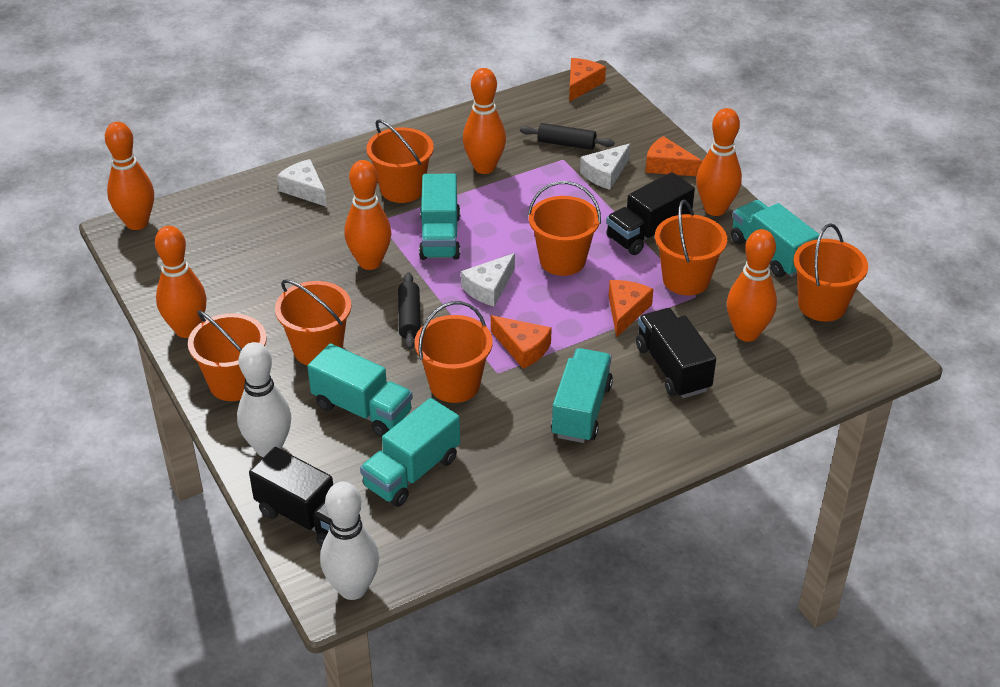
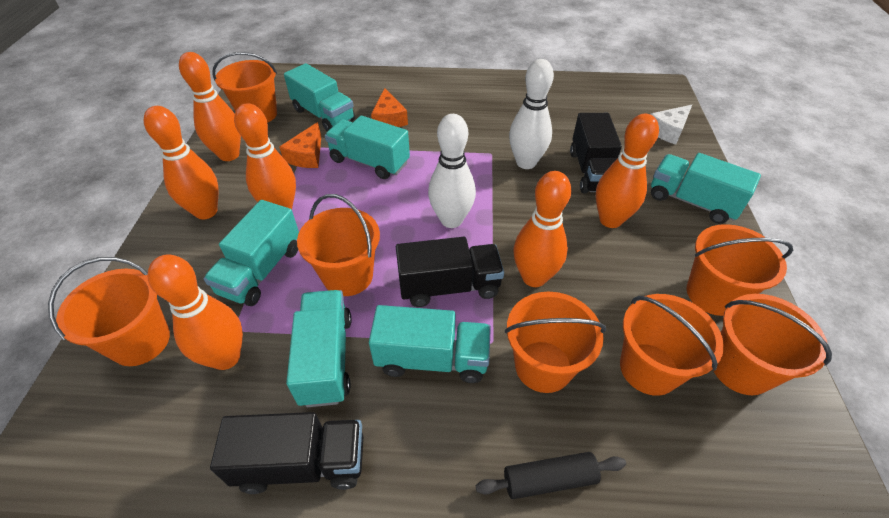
black rolling pin: [398,272,421,350] [520,123,614,150] = 2 -> [476,452,626,499] = 1
orange cheese: [491,315,552,369] [569,58,606,102] [609,280,653,338] [645,136,702,176] = 4 -> [279,122,321,168] [371,88,408,127] = 2
turquoise truck: [308,343,413,437] [360,398,460,507] [419,174,460,260] [551,348,613,443] [731,200,819,277] = 5 -> [203,200,299,306] [284,63,355,131] [286,290,352,407] [325,116,410,179] [369,305,491,383] [651,153,761,224] = 6
white cheese: [277,159,327,207] [461,253,515,306] [580,143,630,190] = 3 -> [650,105,692,145] = 1

